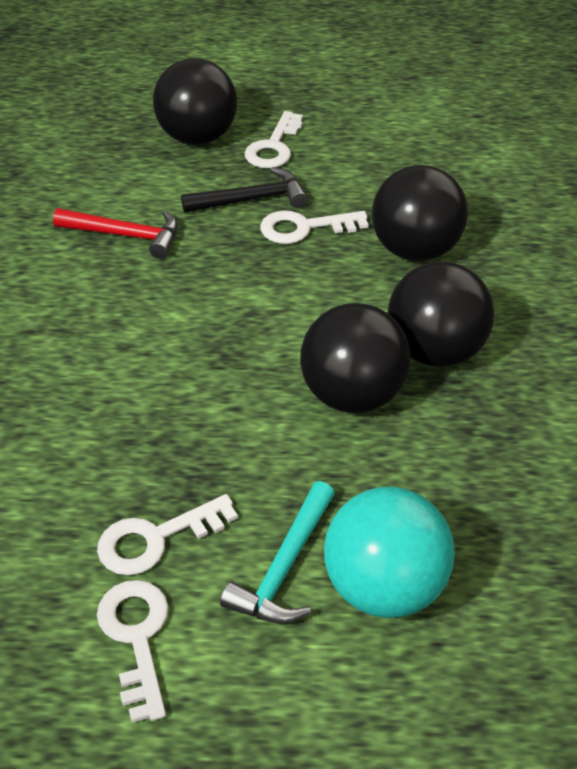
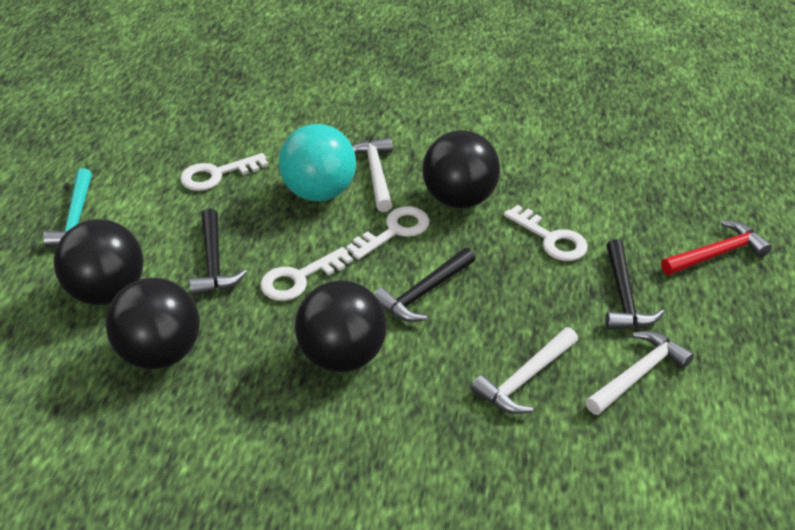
black hammer: [181,167,308,213] = 1 -> [189,208,247,295] [374,248,475,322] [606,239,664,330] = 3
white hammer: none = 0 -> [352,137,393,212] [471,327,578,414] [585,331,694,415] = 3

